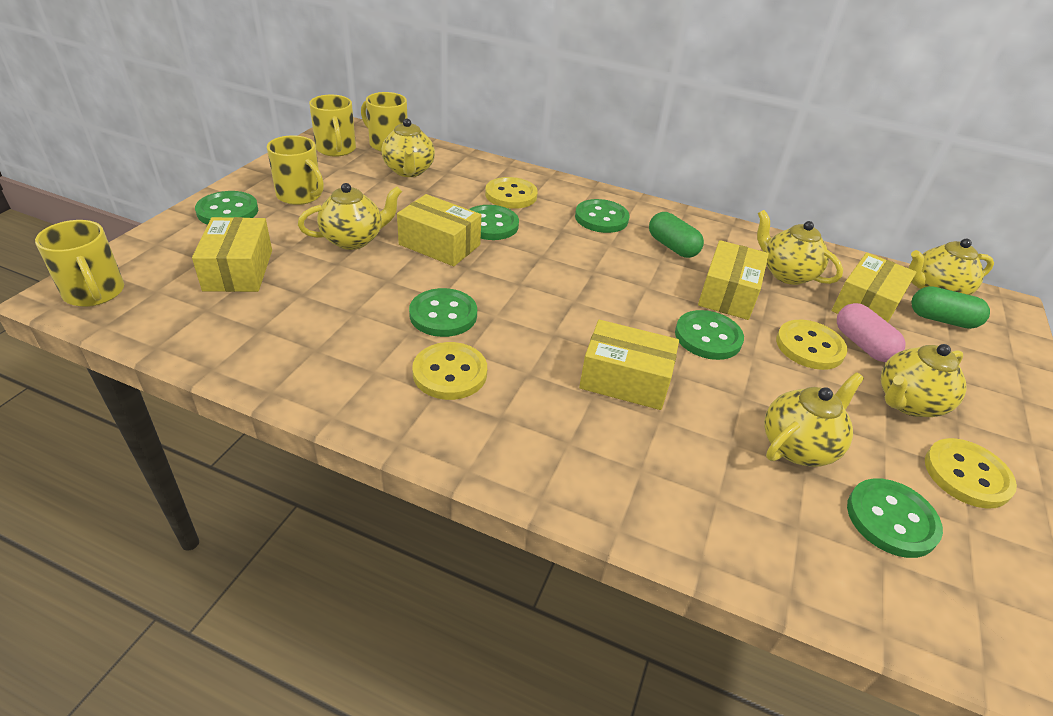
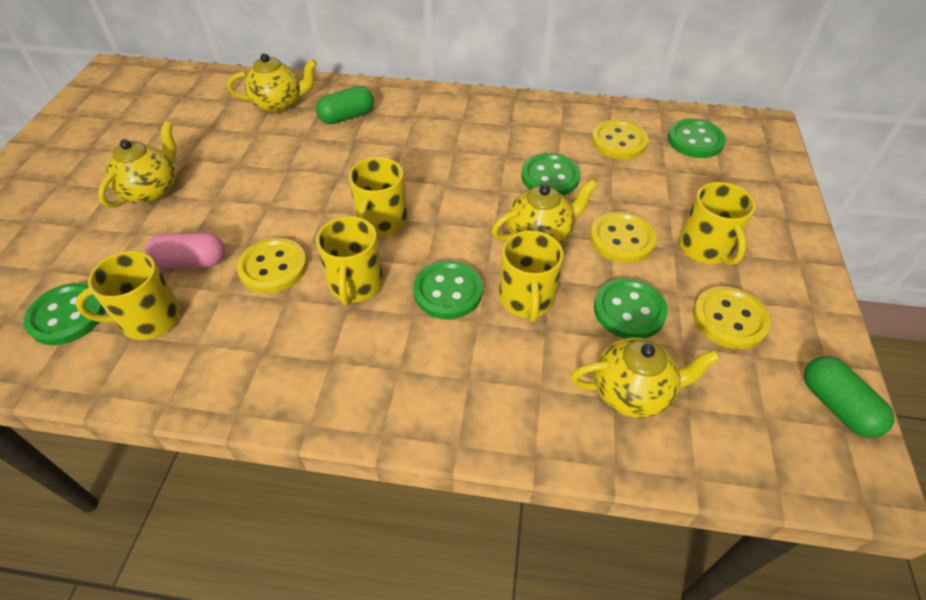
green button: [195,191,258,225] [409,288,477,337] [469,205,519,240] [575,199,629,233] [675,310,744,360] [847,478,943,558] = 6 -> [23,283,105,345] [413,260,483,319] [521,153,581,195] [594,278,668,339] [667,119,726,158] = 5
yellow box: [192,217,272,292] [397,194,481,266] [579,320,679,410] [698,240,769,320] [832,253,916,322] = 5 -> none = 0
yellow mug: [35,220,124,307] [267,135,324,205] [309,95,356,157] [361,92,408,152] = 4 -> [75,251,181,340] [316,216,383,306] [349,157,408,237] [499,230,563,322] [679,182,755,265] = 5
yellow teapot: [298,183,402,250] [381,119,435,177] [757,210,843,285] [764,372,864,467] [881,344,967,417] [909,239,994,295] = 6 -> [98,121,177,208] [227,53,317,113] [491,179,597,245] [570,337,721,418] = 4

